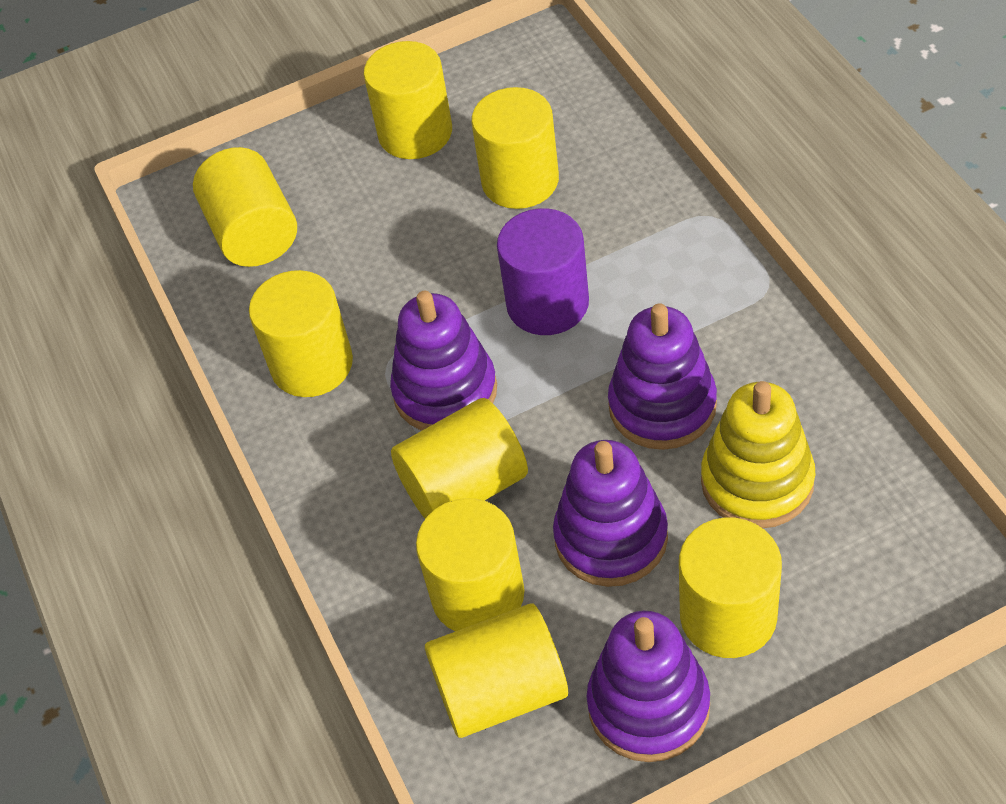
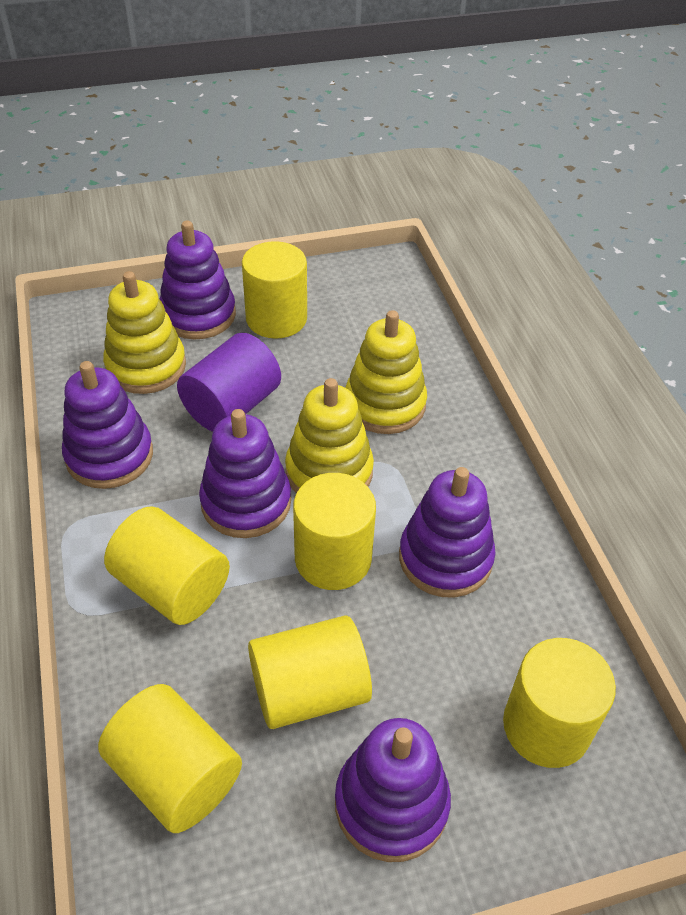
purple stacking toy: [390,291,497,431] [553,440,668,587] [586,611,710,762] [608,303,717,450] = 4 -> [62,361,153,489] [160,221,236,339] [199,409,291,538] [335,718,451,862] [399,467,496,598] = 5
yellow cylinder: [193,147,297,267] [249,270,353,397] [364,41,452,159] [391,398,528,519] [416,498,524,631] [425,603,568,738] [471,87,559,209] [679,517,782,658] = 8 -> [98,684,242,833] [104,506,230,625] [242,241,307,339] [248,616,372,729] [293,473,376,590] [503,638,616,768] = 6
yellow stacking toy: [701,381,815,528] = 1 -> [103,271,186,394] [285,378,374,493] [345,310,427,434] = 3

